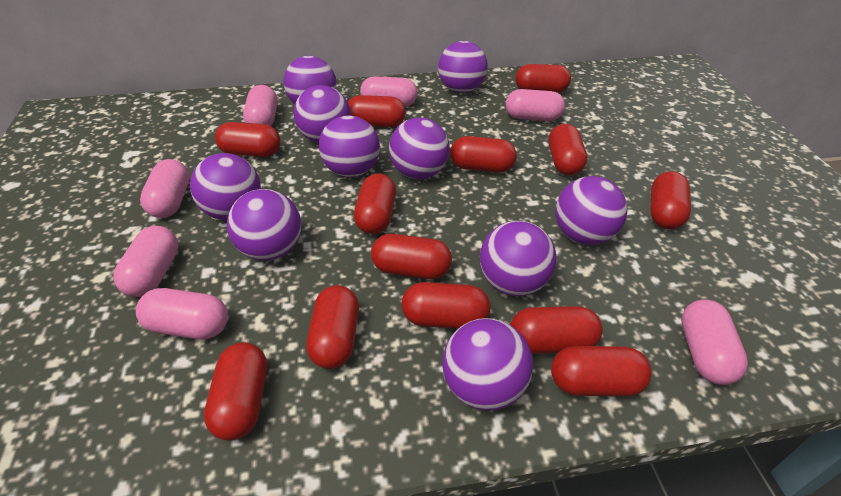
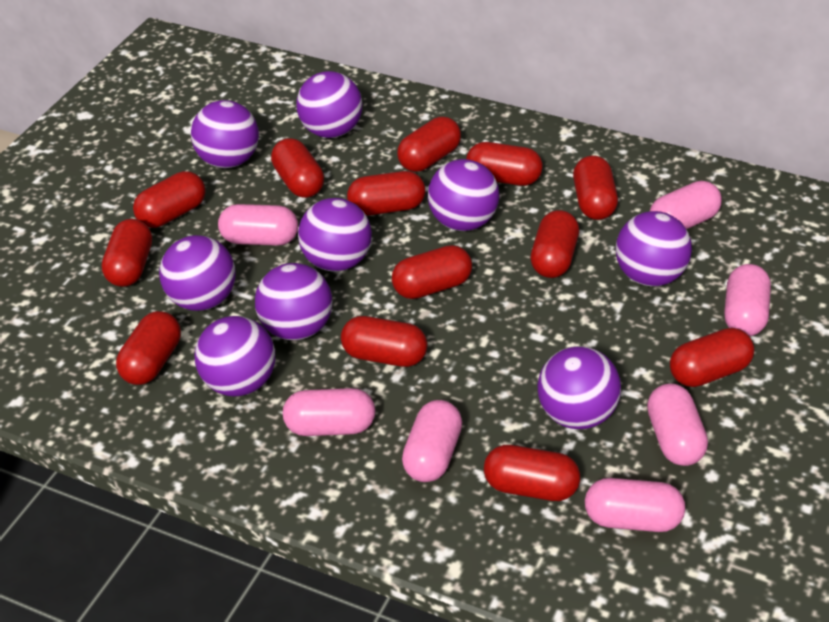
purple ball: [190,153,261,220] [227,189,301,261] [284,56,337,104] [294,85,351,143] [319,115,380,177] [389,117,450,179] [438,41,488,93] [442,318,533,411] [480,221,557,296] [555,176,627,245] = 10 -> [159,235,236,311] [191,100,259,168] [194,316,275,396] [255,263,332,340] [296,71,362,138] [298,198,372,272] [428,159,499,231] [537,346,621,429] [615,211,692,287] = 9

